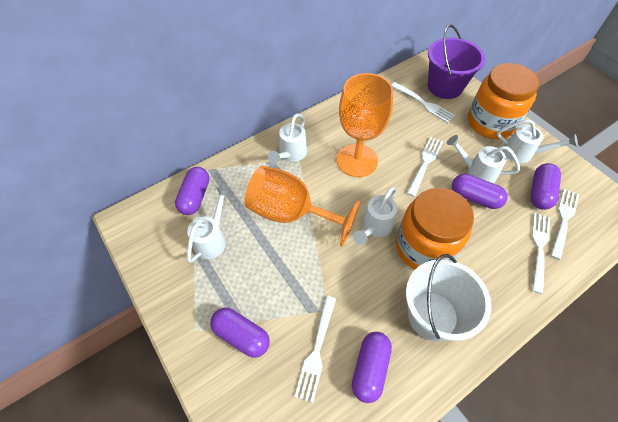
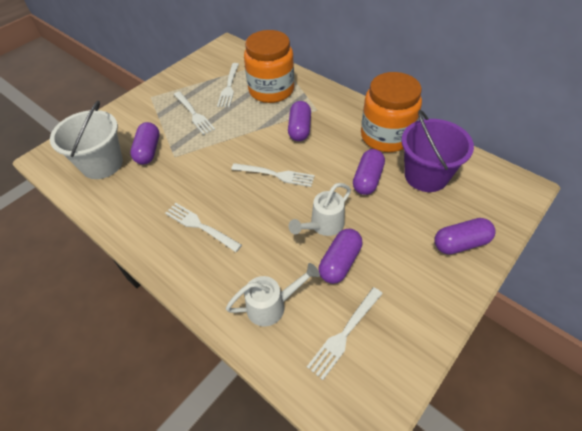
orange goblet: [245,166,360,247] [337,73,394,177] = 2 -> none = 0
white watering can: [187,187,230,263] [268,113,307,164] [353,187,397,245] [447,135,520,184] [497,119,578,163] = 5 -> [226,263,320,326] [289,183,351,236] = 2

